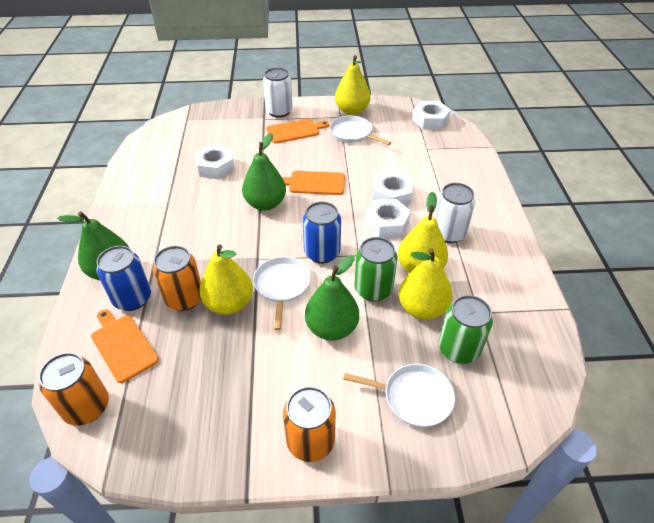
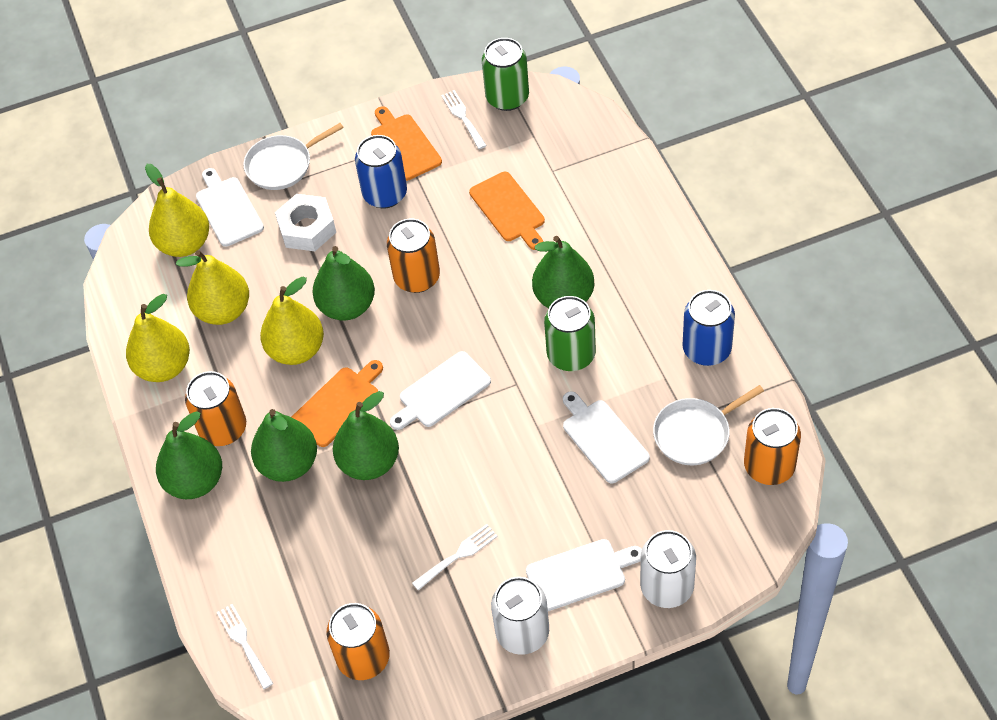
green pear: [57,211,129,280] [242,133,286,211] [305,255,359,341] = 3 -> [156,411,222,499] [251,409,317,482] [312,246,375,321] [333,391,399,480] [532,236,595,308] = 5
orange can: [39,353,109,426] [153,246,201,311] [283,386,336,462] = 3 -> [185,371,246,446] [327,603,390,680] [387,218,440,293] [744,408,801,485] = 4
white cutting board: none = 0 -> [196,168,264,247] [390,351,491,430] [526,539,642,611] [563,391,650,483] = 4
white fork: none = 0 -> [216,604,273,689] [412,524,498,591] [441,90,487,149] = 3
white nut: [194,145,235,179] [364,199,411,238] [373,170,413,206] [412,101,451,130] = 4 -> [275,194,336,251] = 1
white pan: [253,257,311,330] [329,116,391,145] [343,364,455,427] = 3 -> [243,123,344,190] [653,385,764,465] = 2

